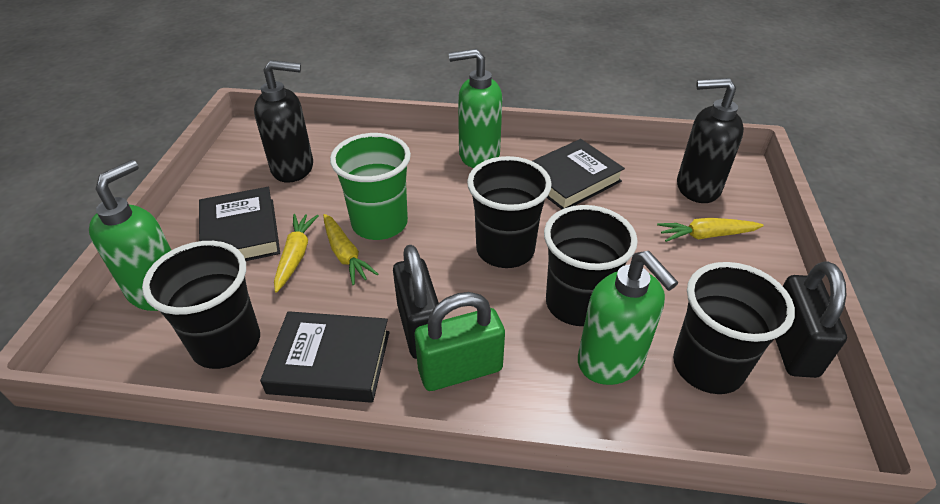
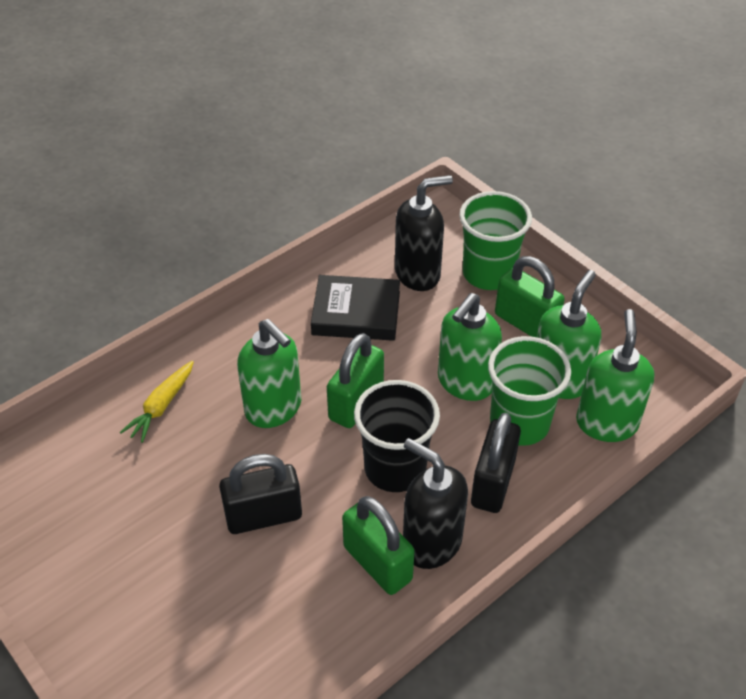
black book: [199,187,280,261] [260,311,390,403] [533,139,625,209] = 3 -> [311,275,400,341] = 1
black cup: [142,241,260,369] [467,156,552,268] [544,205,638,326] [673,262,795,394] = 4 -> [354,380,440,492] = 1
green cup: [330,133,411,240] = 1 -> [459,191,532,290] [488,336,571,446] = 2
green padlock: [415,292,505,391] = 1 -> [327,333,384,428] [342,496,415,595] [495,256,565,337] = 3
green soap dispenser: [89,160,171,311] [449,49,502,168] [578,251,678,385] = 3 -> [237,319,301,428] [438,293,502,401] [537,270,601,399] [576,309,654,442] = 4
yellow carrot: [274,214,319,293] [323,214,378,285] [657,218,764,242] = 3 -> [120,361,194,443] = 1

